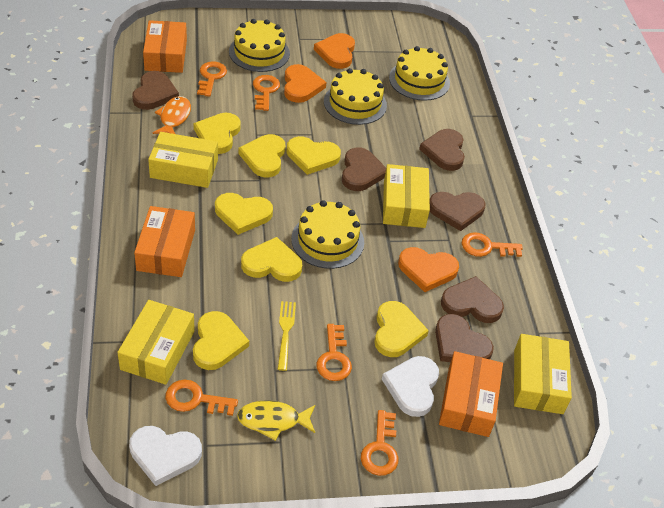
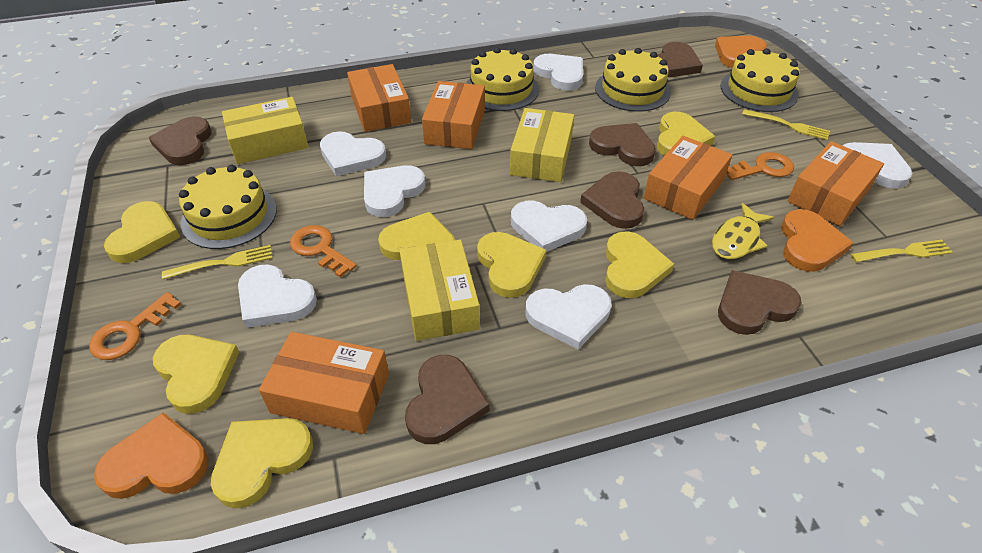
orange box: [134,206,195,277] [143,20,187,73] [439,351,503,437] = 3 -> [259,332,389,434] [347,64,411,132] [422,81,485,149] [644,136,732,220] [787,141,884,226] = 5
orange fish: [153,96,191,134] = 1 -> none = 0
orange key: [165,380,238,416] [197,62,227,97] [253,75,280,111] [316,324,352,381] [361,410,398,476] [462,232,523,257] = 6 -> [89,292,181,360] [290,225,357,277] [726,152,794,180] = 3
white heart: [129,426,202,486] [382,356,439,417] = 2 -> [238,264,317,328] [320,131,386,176] [364,165,426,217] [511,201,587,252] [526,284,612,349] [533,54,583,91] [842,142,912,189] = 7
yellow box: [117,300,195,385] [148,132,218,188] [383,164,430,228] [514,334,572,414] = 4 -> [222,97,308,164] [400,240,480,341] [510,108,574,182] = 3
yellow fork: [277,301,296,371] = 1 -> [162,245,273,279] [742,109,830,140] [850,240,953,262] = 3

